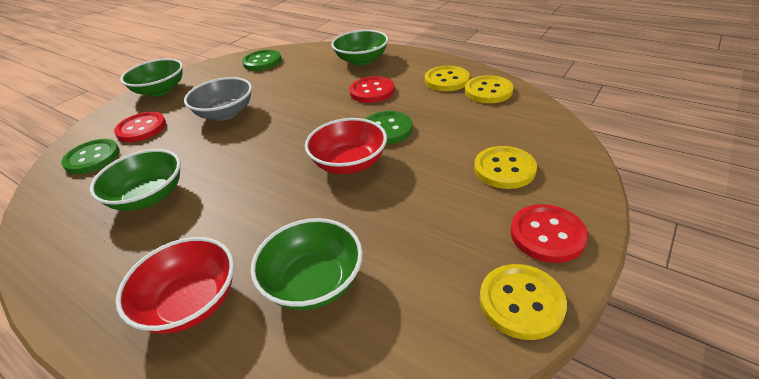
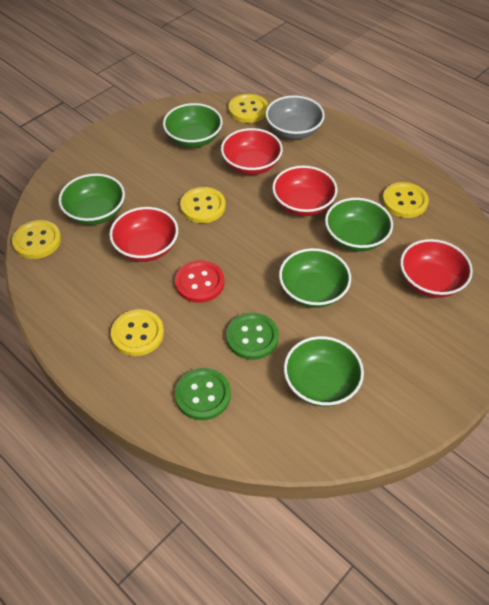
green bowl: [90,149,181,211] [120,58,183,97] [251,218,363,310] [331,30,388,65] = 4 -> [58,173,125,225] [163,103,223,148] [279,248,351,308] [284,336,364,407] [325,198,393,252] = 5
green button: [61,139,120,174] [242,50,282,71] [365,111,413,144] = 3 -> [175,368,231,420] [226,313,279,360] = 2
red bowl: [116,237,234,333] [305,118,387,174] = 2 -> [109,207,178,262] [221,128,283,175] [272,166,337,216] [400,239,473,298] = 4
red button: [114,112,166,142] [349,76,395,103] [511,204,588,263] = 3 -> [175,260,224,303] = 1
yellow button: [425,66,470,91] [465,75,513,103] [474,146,537,189] [480,264,567,340] = 4 -> [12,220,61,259] [111,309,164,356] [180,187,226,223] [229,94,268,123] [382,182,429,218] = 5

